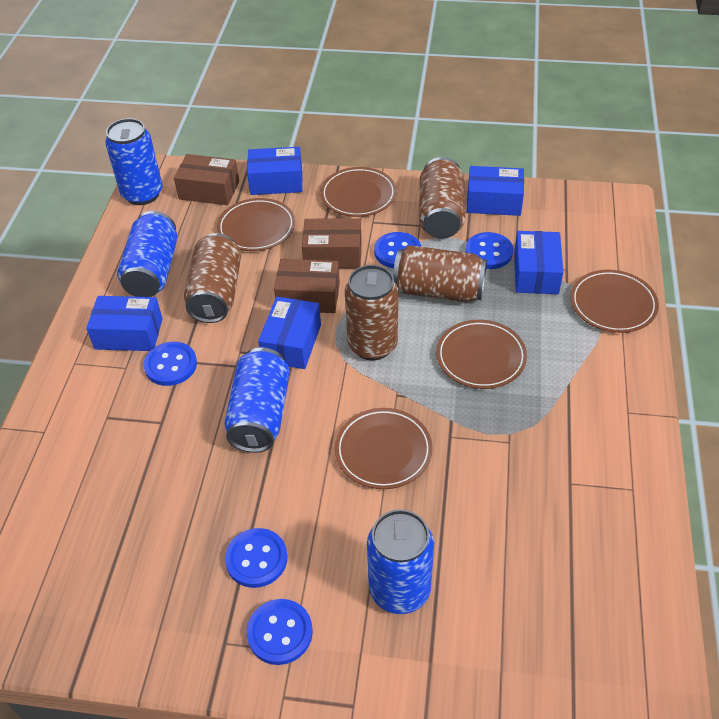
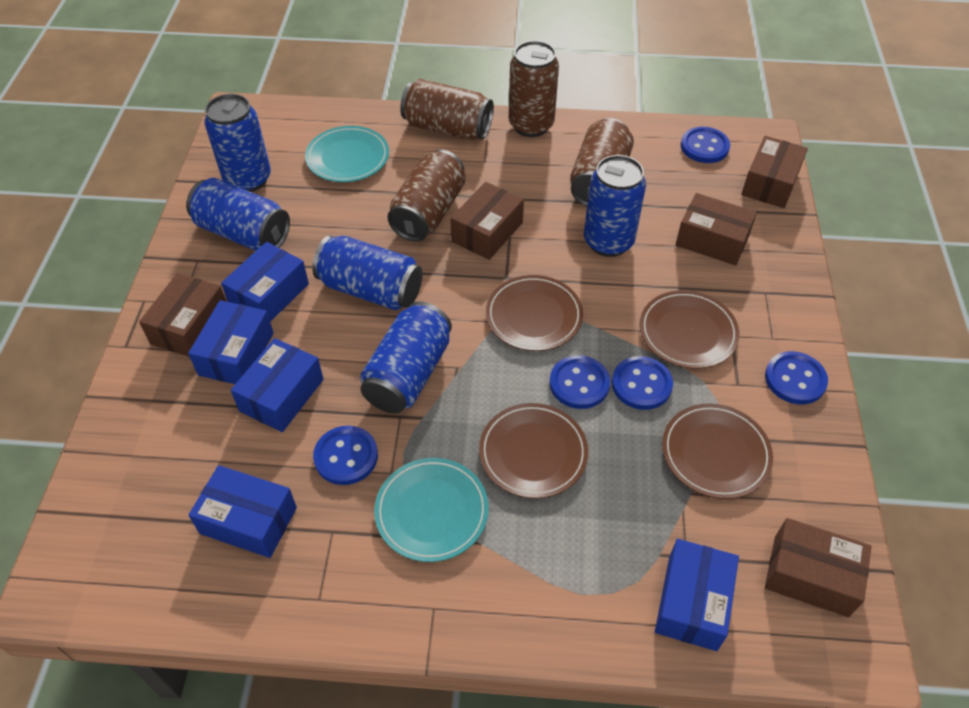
blue can: [105,118,163,205] [117,211,177,297] [224,347,290,453] [367,509,434,614] = 4 -> [186,178,290,251] [205,94,271,192] [312,235,423,310] [360,301,452,414] [584,155,646,257] = 5
brown box: [174,154,239,205] [274,259,340,313] [302,218,362,268] = 3 -> [139,273,226,357] [450,182,524,260] [676,193,757,266] [741,136,808,208] [765,518,871,617] = 5
brown plate: [217,198,295,251] [320,167,397,217] [335,408,432,489] [436,320,527,389] [570,270,659,333] = 5 -> [479,403,588,499] [486,275,583,351] [640,290,739,369] [662,403,773,499] = 4
turquoise plate: none = 0 -> [305,126,389,182] [374,458,489,562] = 2

